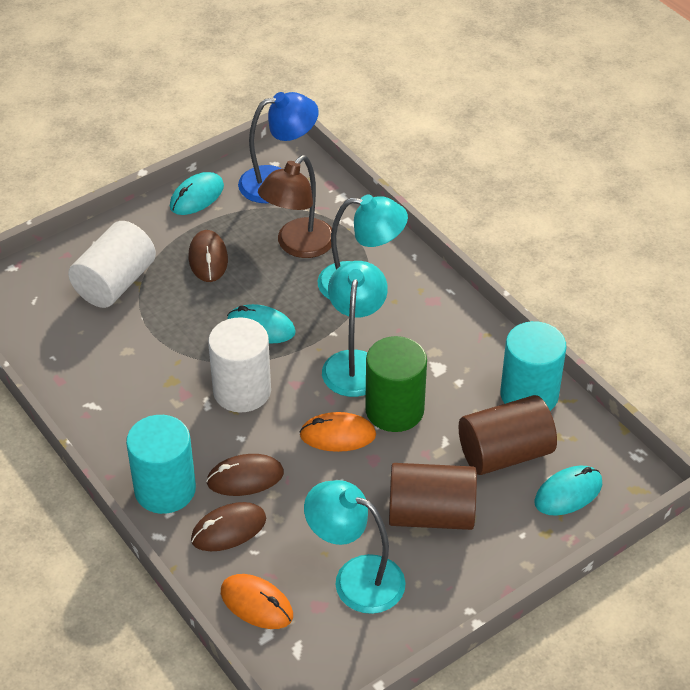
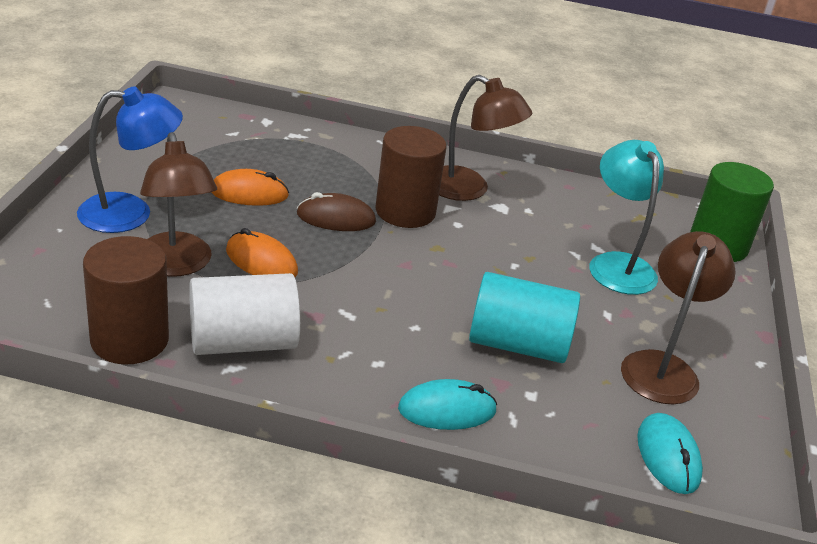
brown lamp: [258,155,332,258] = 1 -> [140,132,217,277] [439,75,532,201] [621,231,736,404] = 3
brown mouse: [189,230,228,282] [191,502,266,551] [206,454,284,496] = 3 -> [297,192,376,231] = 1
turquoise cylinder: [126,415,196,514] [500,321,567,411] = 2 -> [469,272,580,363] = 1
turquoise lamp: [304,480,406,614] [317,194,408,300] [322,261,388,397] = 3 -> [589,140,664,295] = 1
turquoise mouse: [170,172,224,215] [227,304,296,343] [535,466,602,516] = 3 -> [398,379,497,430] [637,413,703,494] = 2
white cylinder: [68,221,156,308] [208,317,271,412] = 2 -> [189,273,300,355] = 1

